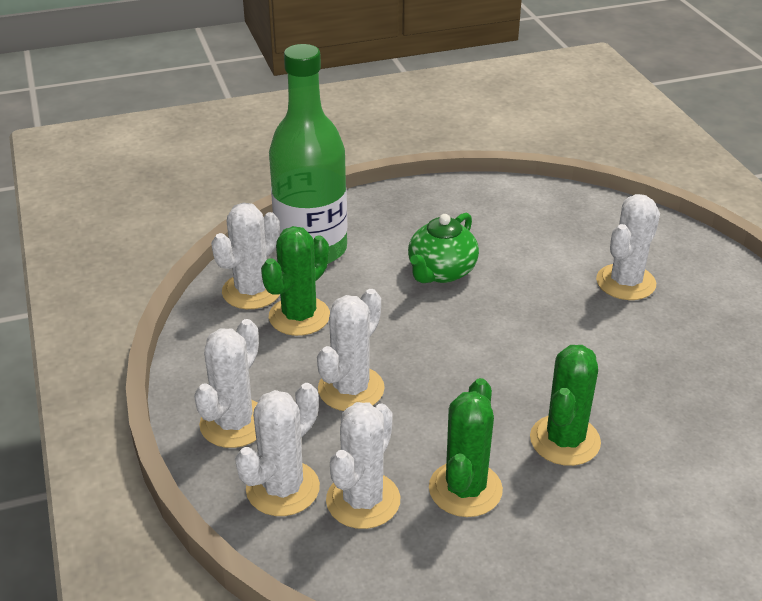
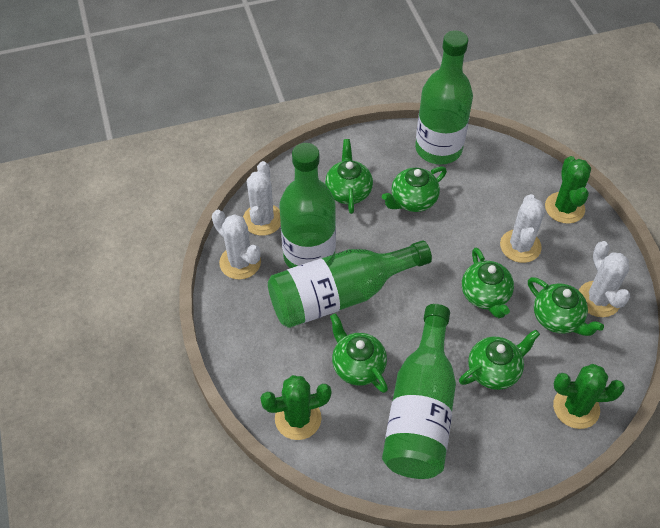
green bottle: [269,44,347,264] = 1 -> [268,240,432,328] [280,143,336,268] [382,304,456,479] [415,30,473,165] = 4
green teapot: [408,213,479,283] = 1 -> [325,139,373,214] [330,313,388,393] [382,166,447,212] [459,329,540,390] [462,248,514,318] [528,277,604,336] = 6
white cactus: [194,319,259,448] [211,202,280,309] [235,383,320,516] [317,289,385,411] [326,402,400,529] [596,194,660,300] = 6 -> [212,210,261,280] [243,161,281,236] [500,194,545,263] [579,241,630,317] = 4

